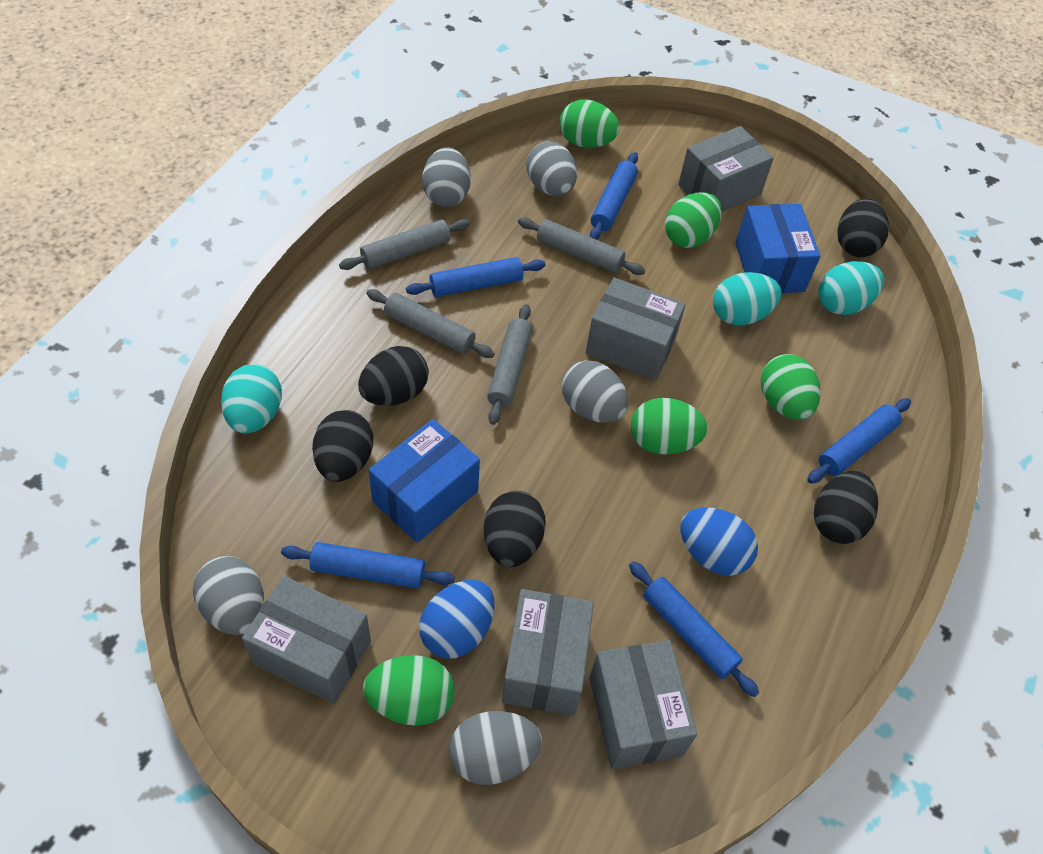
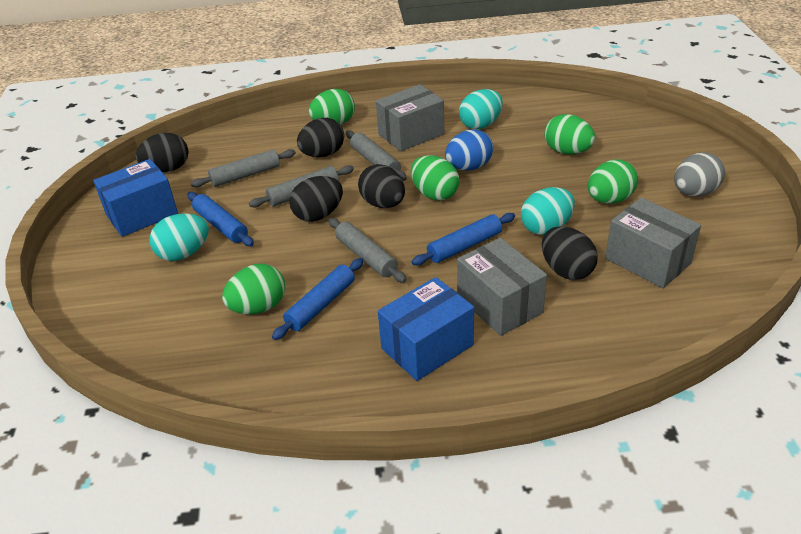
blue egg: [419,580,494,659] [680,507,758,576] = 2 -> [445,129,493,170] = 1
blue rolling pin: [281,542,454,589] [406,257,546,297] [590,152,638,240] [629,561,759,697] [807,398,911,484] = 5 -> [188,192,254,246] [272,258,363,340] [412,213,515,265] = 3
grey box: [242,576,371,704] [502,589,594,716] [586,278,686,380] [589,640,697,769] [678,126,774,212] = 5 -> [376,84,444,152] [457,238,547,336] [605,198,701,288] = 3
grey egg: [193,556,264,635] [422,147,471,207] [449,711,542,785] [526,141,577,196] [562,360,628,423] = 5 -> [674,152,725,197] = 1

